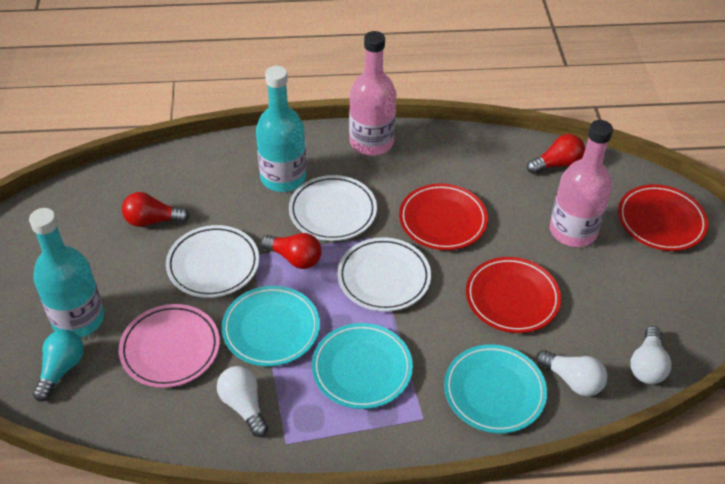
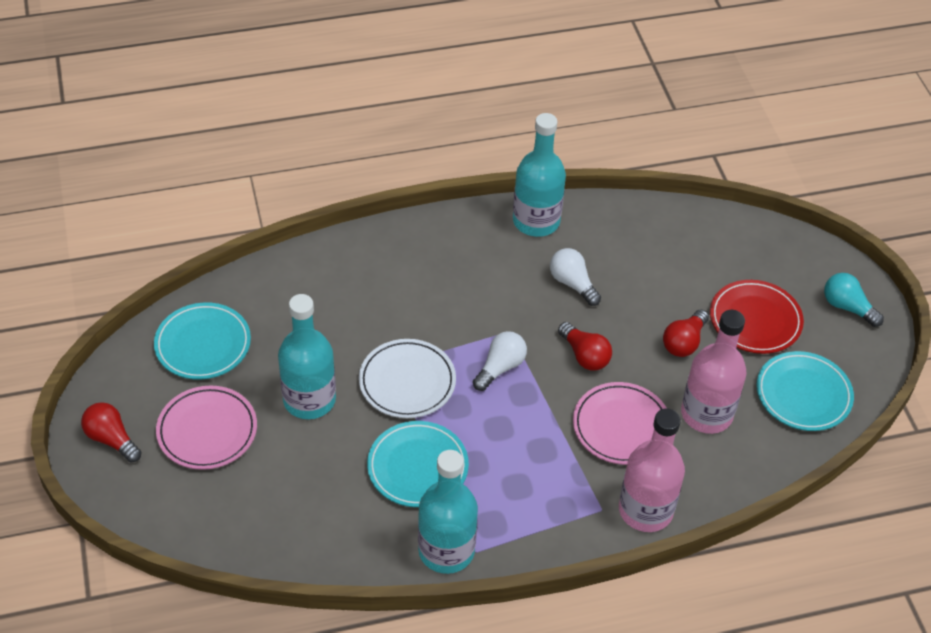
pink plate: [119,304,220,388] = 1 -> [156,386,257,470] [573,382,666,465] = 2
red plate: [399,183,488,250] [466,257,561,333] [618,184,708,251] = 3 -> [710,280,804,354] = 1
turquoise bottle: [29,208,104,338] [256,66,306,192] = 2 -> [278,294,336,419] [418,450,478,574] [513,113,566,237] = 3
white light bulb: [217,366,268,437] [536,350,607,396] [630,326,672,384] = 3 -> [473,331,527,391] [550,248,601,306] = 2
white plate: [166,225,259,298] [289,175,377,241] [338,237,431,312] = 3 -> [359,339,456,418] = 1

